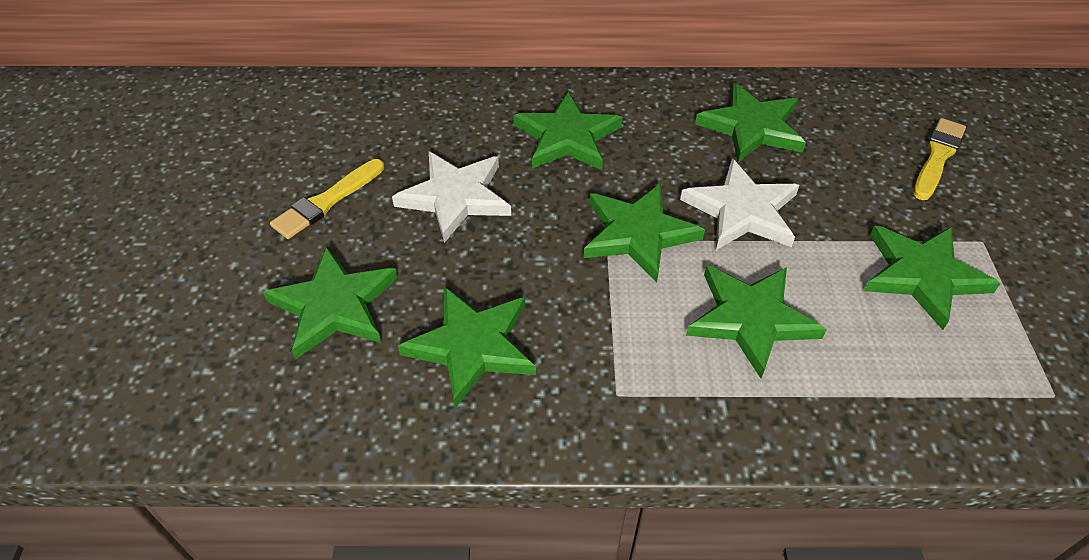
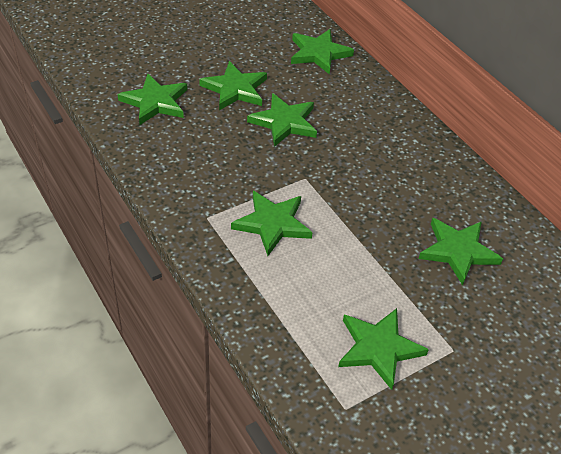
white star: [392,152,511,243] [680,159,799,250] = 2 -> none = 0
yellow brush: [270,159,384,239] [914,118,966,200] = 2 -> none = 0

